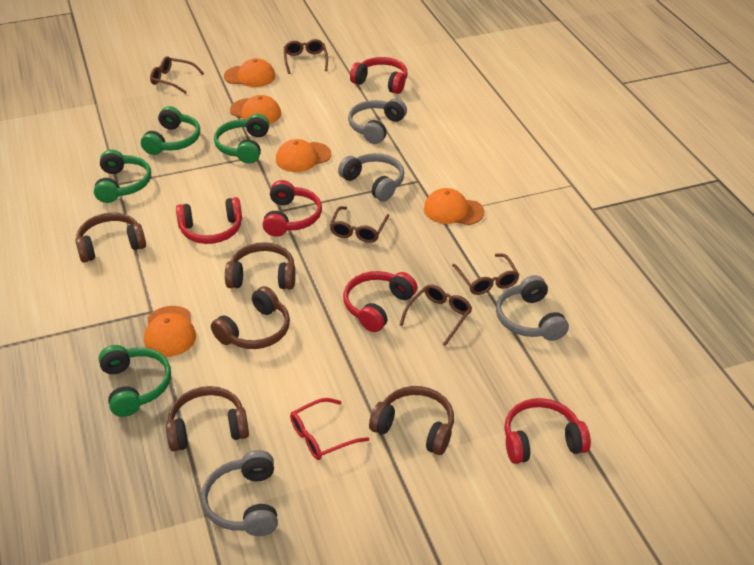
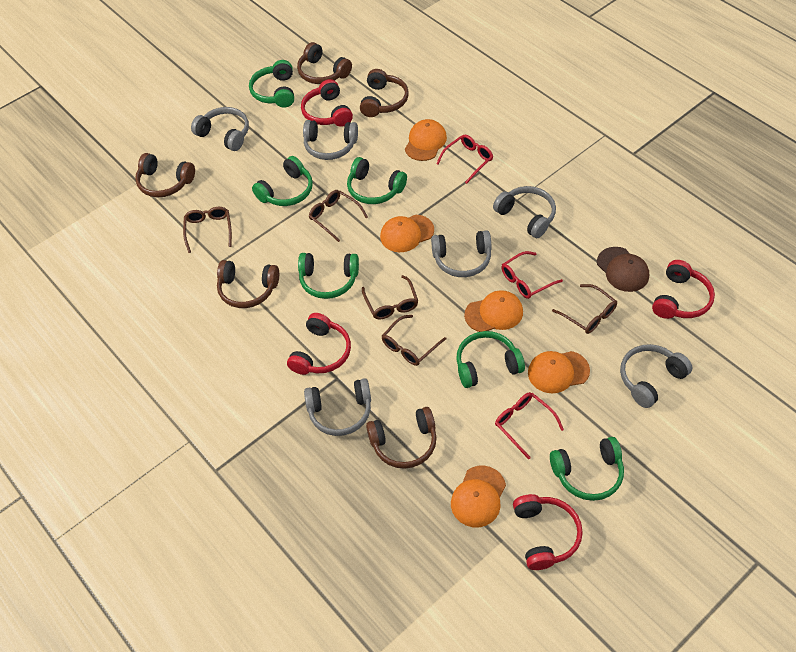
brown cap: none = 0 -> [597,247,649,292] = 1
green headphones: [94,150,151,203] [99,345,171,417] [141,106,200,155] [214,114,270,164] = 4 -> [249,60,294,108] [252,156,313,206] [298,253,359,299] [347,157,407,204] [456,331,525,388] [550,437,624,501] = 6
grey headphones: [201,450,278,536] [338,153,404,201] [348,98,407,144] [496,275,569,341] = 4 -> [191,107,249,151] [303,120,358,160] [304,378,371,436] [431,230,492,277] [493,186,556,238] [620,344,692,408] = 6
red glasses: [290,398,369,460] = 1 -> [436,135,493,184] [495,392,564,459] [502,251,563,299] = 3
red headphones: [176,197,242,244] [262,180,322,237] [343,271,417,332] [350,57,407,94] [504,398,591,464] = 5 -> [287,313,351,375] [301,79,353,127] [513,494,583,570] [652,260,715,319] = 4

